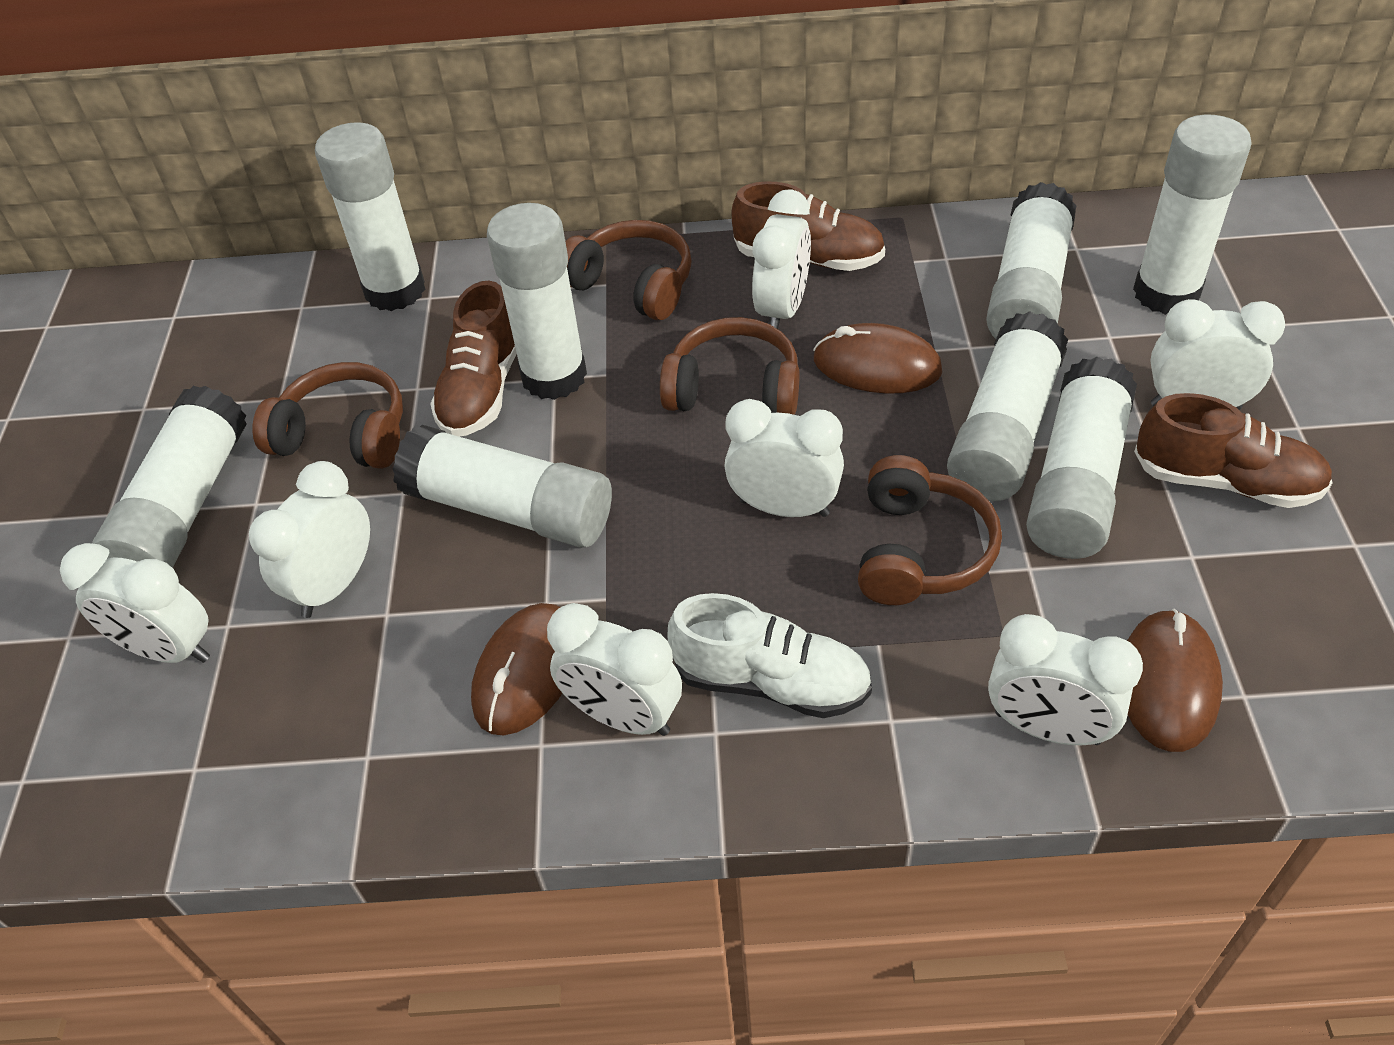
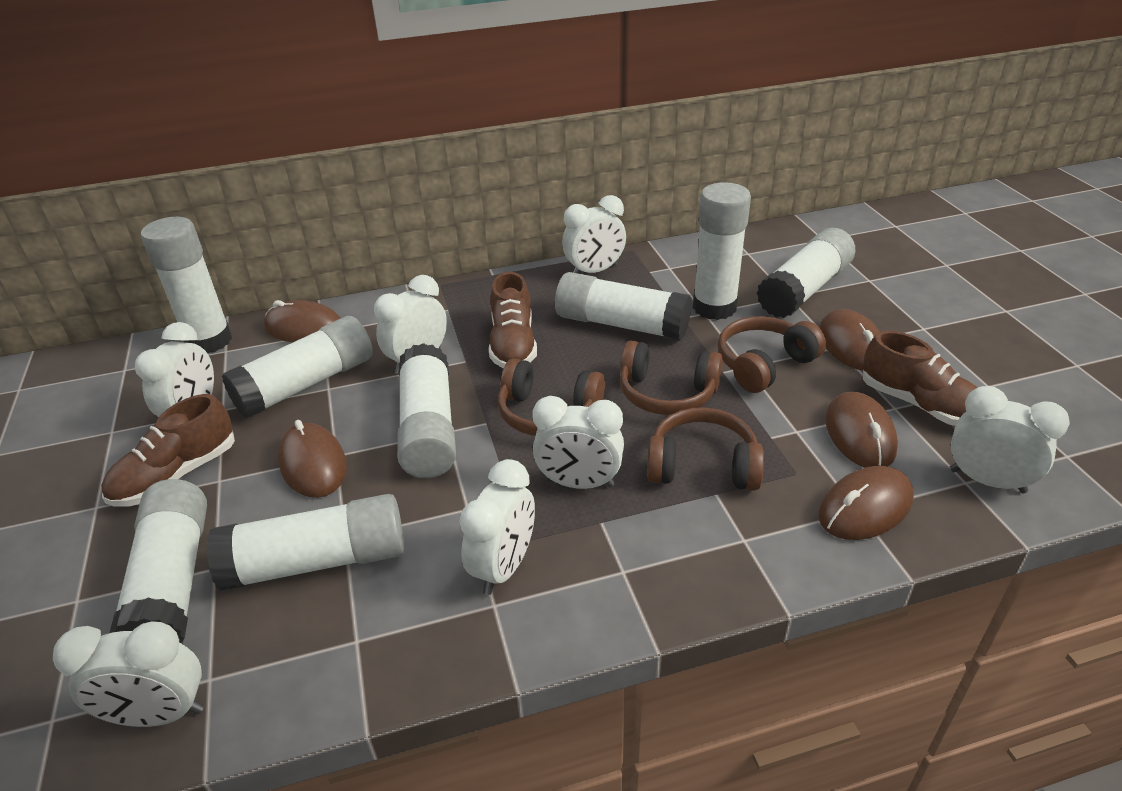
brown mouse: [471,603,562,736] [813,323,942,394] [1127,609,1223,752] = 3 -> [264,300,341,343] [278,420,347,498] [818,466,914,540] [819,309,880,371] [825,392,898,468] = 5
white shoe: [667,593,872,718] = 1 -> none = 0

